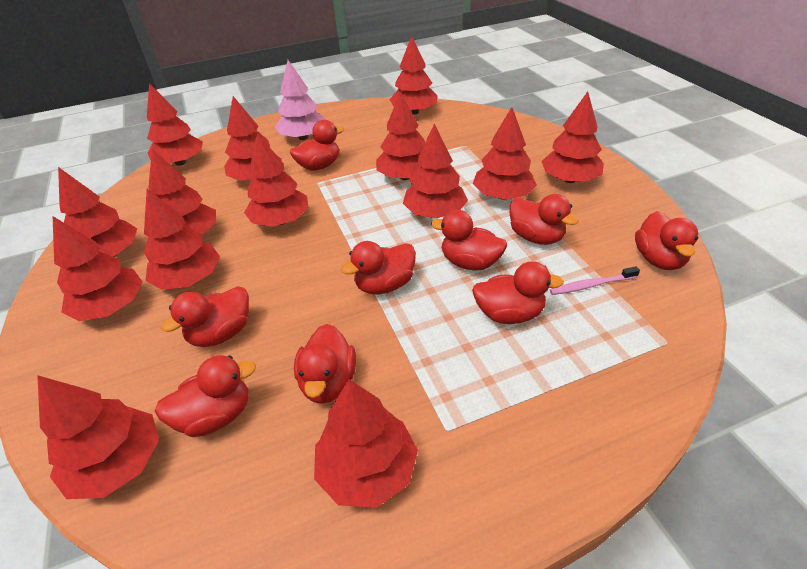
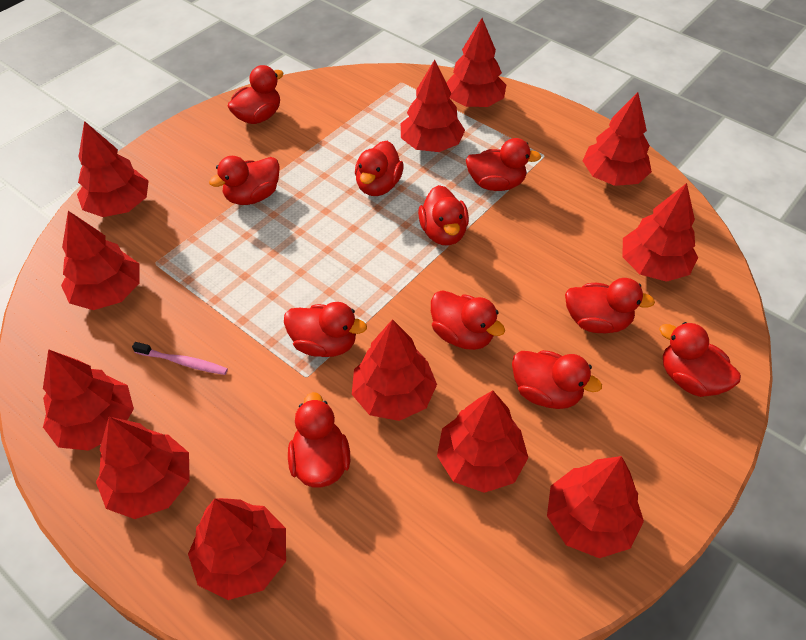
pink tree: [275,60,326,140] = 1 -> none = 0
red duck: [155,355,256,437] [161,286,249,347] [290,120,344,171] [294,324,356,404] [341,241,416,294] [431,210,507,270] [472,261,564,324] [510,194,579,245] [635,211,698,270] = 9 -> [209,156,280,205] [227,65,284,124] [284,302,367,357] [288,392,350,487] [355,141,404,196] [418,185,469,245] [431,290,505,350] [466,138,541,191] [512,350,602,409] [565,278,655,333] [659,322,741,397] = 11
red tree: [37,375,159,499] [53,216,143,321] [58,167,137,257] [144,188,220,290] [147,83,203,166] [148,149,216,234] [224,96,282,181] [244,133,309,227] [314,379,418,508] [376,92,425,180] [390,36,438,114] [403,123,468,218] [473,107,537,199] [541,91,604,183] = 14 -> [43,349,134,451] [61,211,139,310] [77,121,149,217] [96,417,190,519] [188,498,286,600] [352,319,437,421] [401,60,465,152] [437,390,528,493] [446,18,506,107] [547,456,644,558] [583,92,652,186] [622,183,698,282] = 12

